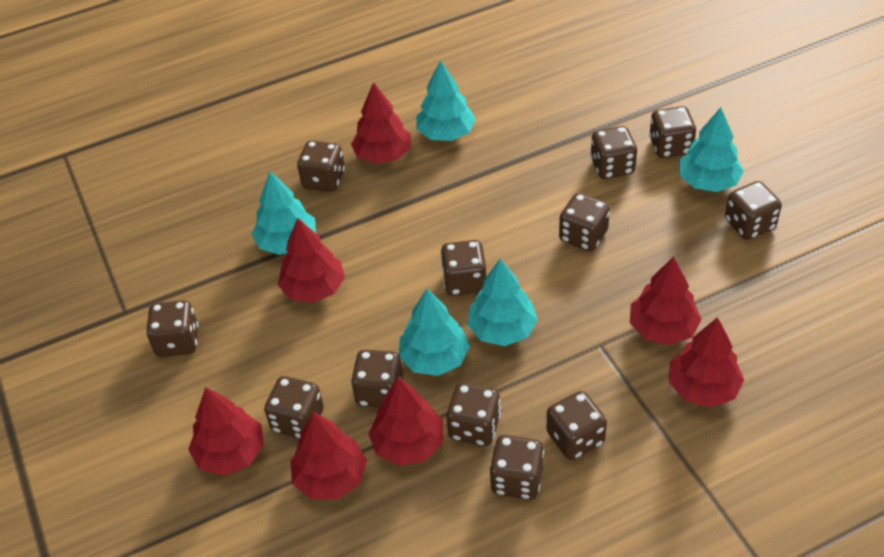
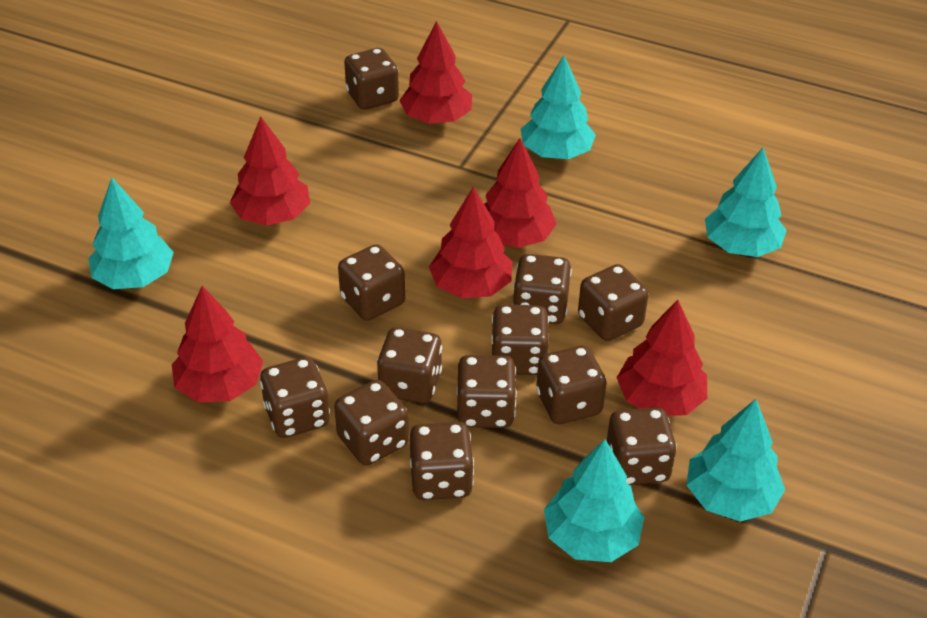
red tree: [188,387,264,476] [278,218,345,303] [290,412,367,499] [351,82,411,164] [368,377,443,466] [630,256,701,345] [669,317,744,408] = 7 -> [172,286,263,402] [230,117,310,226] [399,21,472,124] [429,186,513,298] [484,138,557,248] [617,300,707,416] = 6

